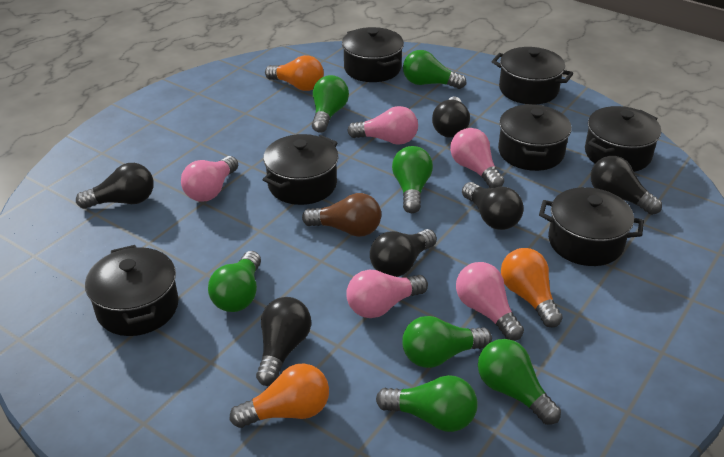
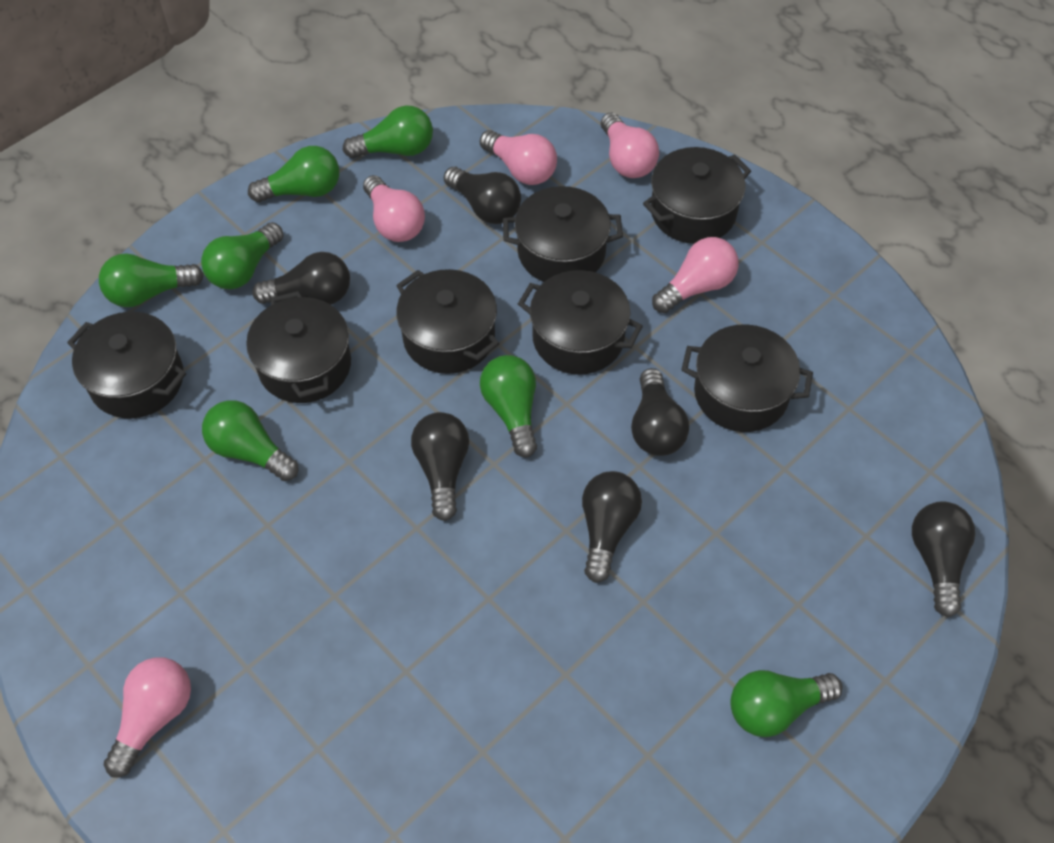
brown light bulb: [302,193,381,237] = 1 -> none = 0
orange light bulb: [230,363,329,428] [265,55,324,91] [501,248,563,328] = 3 -> none = 0

